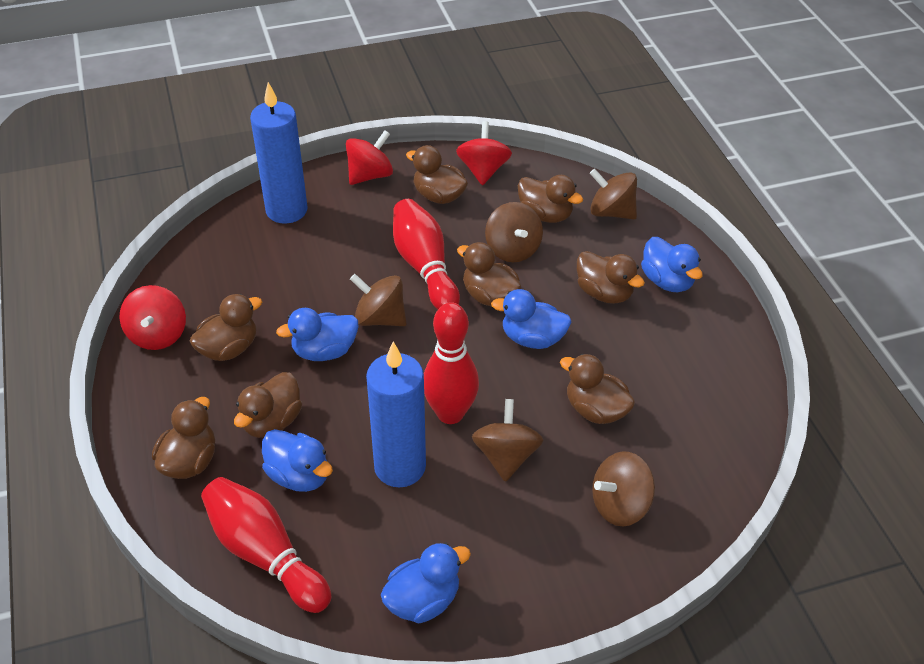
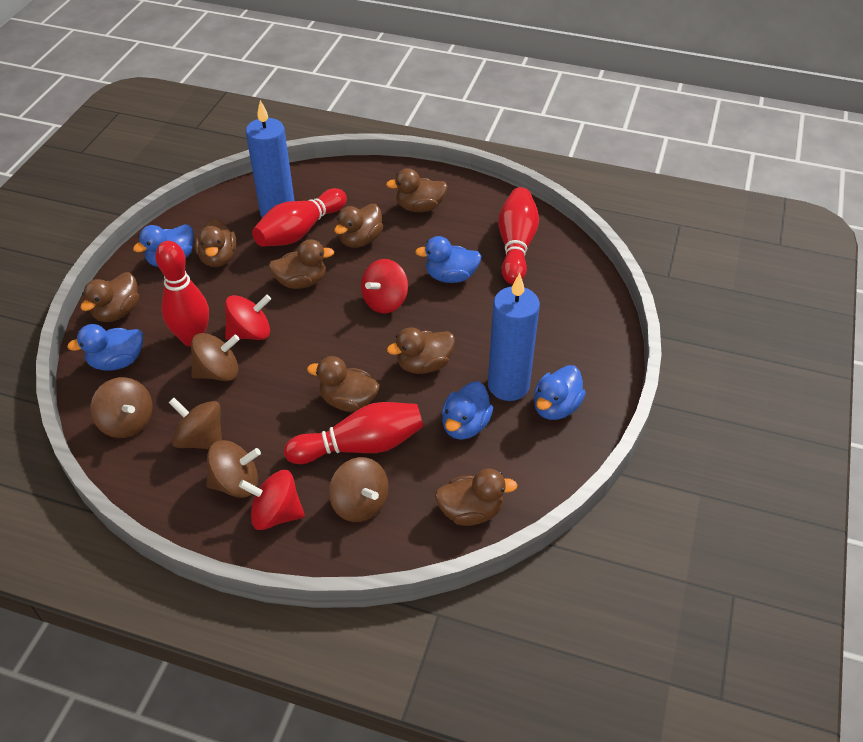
red bowling pin: [201,477,331,613] [393,199,460,309] [424,302,479,424] = 3 -> [155,241,209,347] [252,188,347,247] [284,402,423,464] [498,187,539,284] = 4

